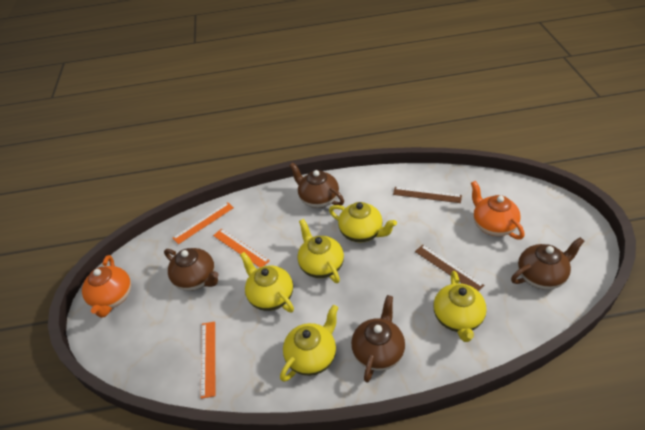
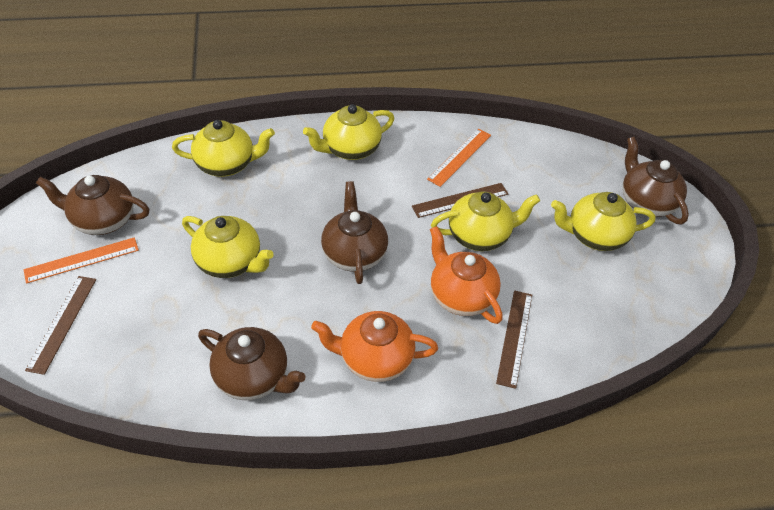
brown ruler: [393,187,462,203] [415,245,484,291] = 2 -> [25,276,96,375] [412,183,508,218] [496,290,532,389] = 3
orange ruler: [173,202,234,244] [201,321,215,399] [213,229,270,268] = 3 -> [23,237,139,284] [427,129,491,187] = 2

